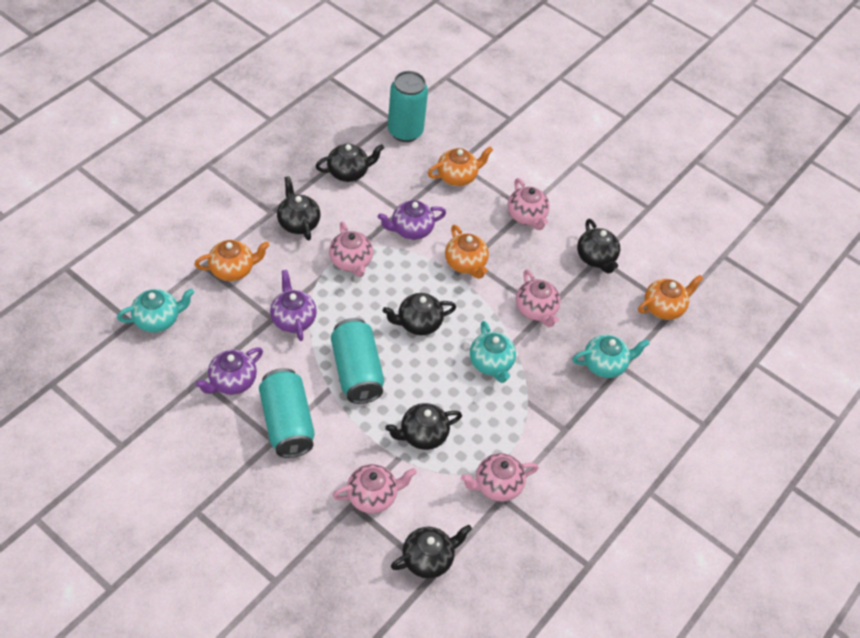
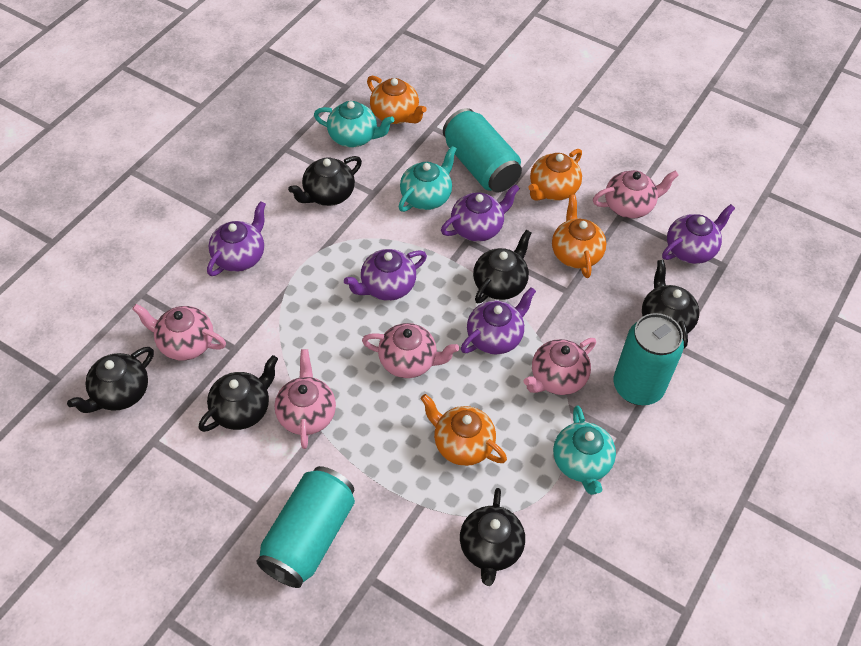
purple teapot: [195,347,263,395] [270,270,317,341] [378,200,446,240] = 3 -> [207,201,266,276] [344,249,427,301] [441,184,520,242] [461,287,536,355] [662,204,735,264] = 5

